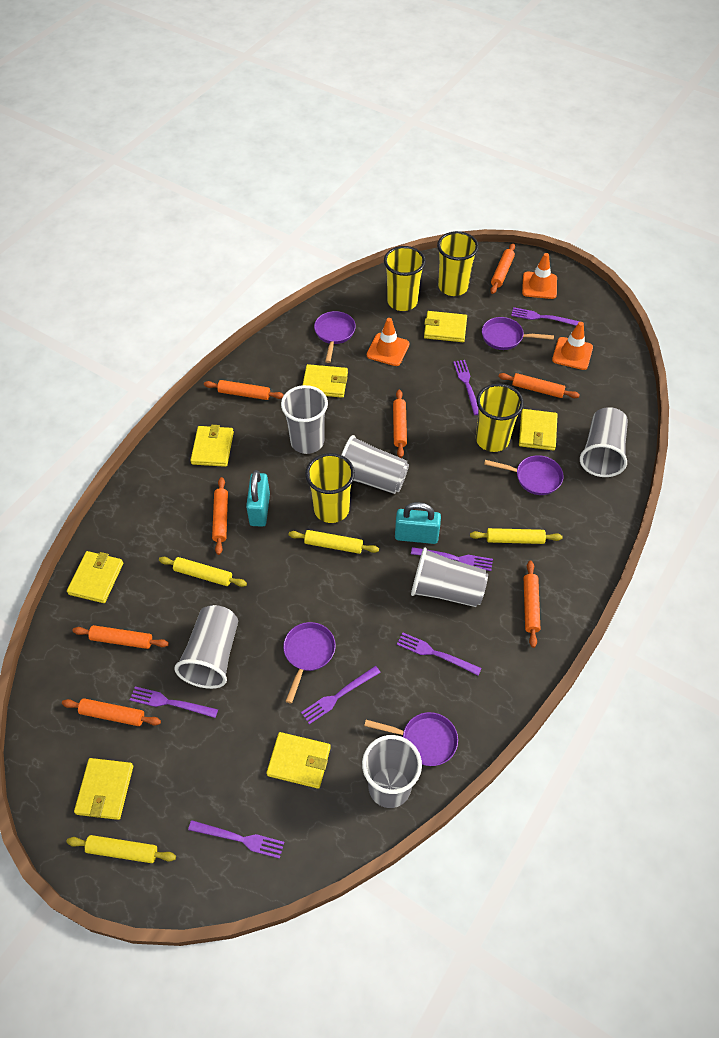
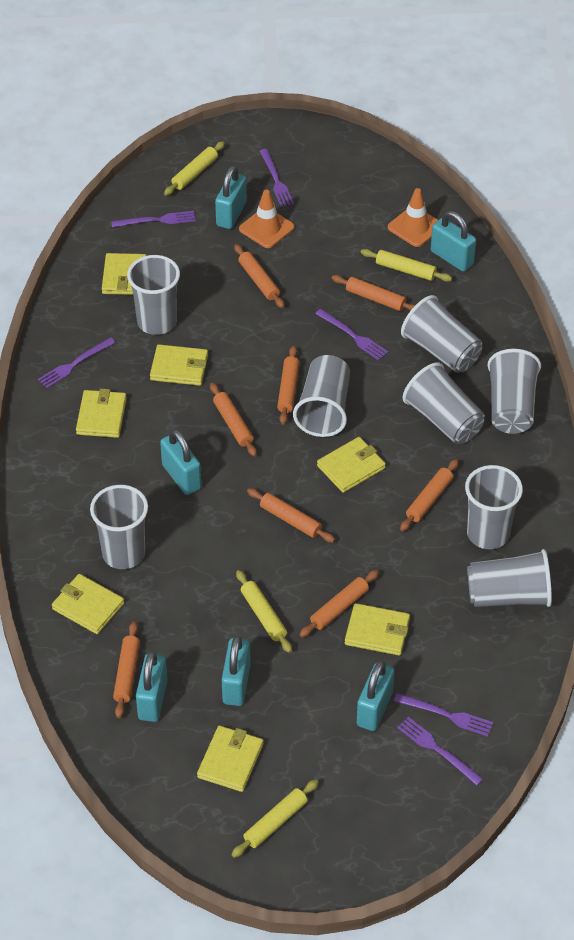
grey cup: [174,605,238,689] [281,385,328,454] [341,435,409,494] [362,735,422,808] [411,547,488,607] [580,407,628,477] = 6 -> [90,485,148,569] [127,255,180,335] [293,355,350,437] [401,295,482,373] [403,363,485,444] [465,465,523,549] [467,549,552,607] [487,349,541,434] = 8
orange traffic cone: [367,318,410,366] [522,253,557,299] [552,322,593,370] = 3 -> [239,190,295,248] [388,188,438,247] = 2
purple fork: [130,686,218,718] [188,820,284,859] [301,666,381,724] [397,632,482,676] [411,547,493,571] [453,360,478,415] [511,307,580,326] = 7 -> [38,337,116,388] [111,211,196,227] [260,149,294,207] [315,309,388,361] [394,693,493,737] [397,717,483,786] = 6
purple pan: [283,622,336,704] [314,311,356,363] [364,712,458,766] [482,317,554,350] [484,455,564,495] = 5 -> none = 0
turquoise padlock: [246,470,270,527] [395,502,441,544] = 2 -> [136,651,168,722] [160,429,201,495] [215,166,247,229] [222,635,251,706] [357,661,395,731] [431,211,476,272] = 6
yellow cup: [305,453,355,523] [384,246,426,311] [437,231,479,296] [476,383,524,452] = 4 -> none = 0

